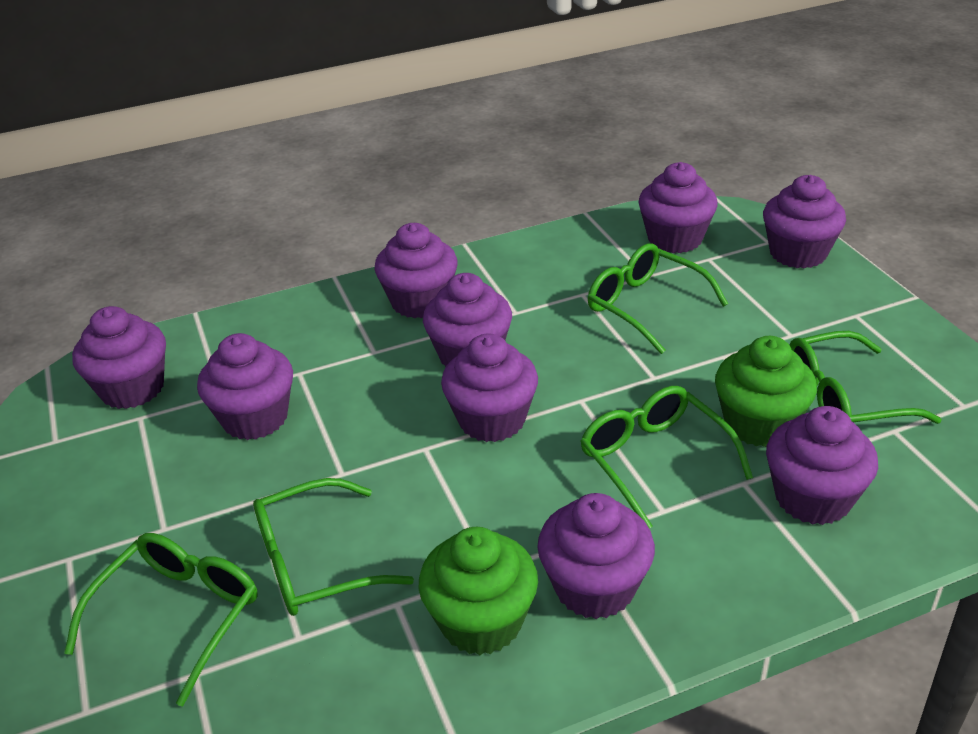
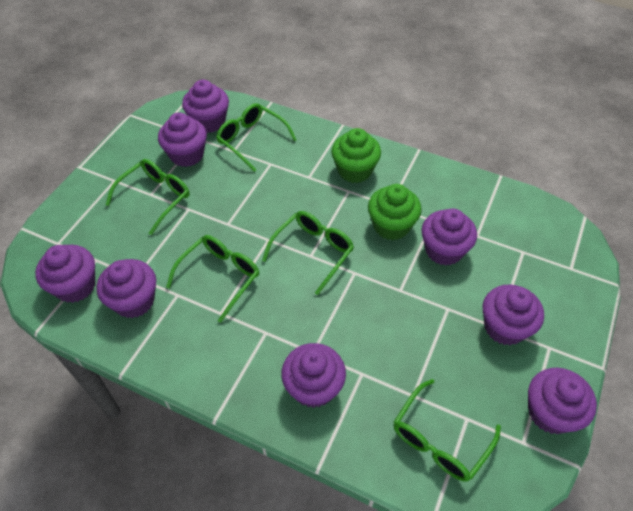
purple cupcake: [72,306,166,409] [197,333,293,440] [374,223,458,318] [423,273,512,367] [441,333,538,442] [537,493,655,619] [638,162,718,253] [763,175,846,269] [766,406,878,525] = 9 -> [35,245,95,303] [96,259,156,318] [158,113,207,167] [182,80,229,133] [281,343,346,408] [422,208,477,266] [483,284,544,345] [528,368,597,434] = 8

